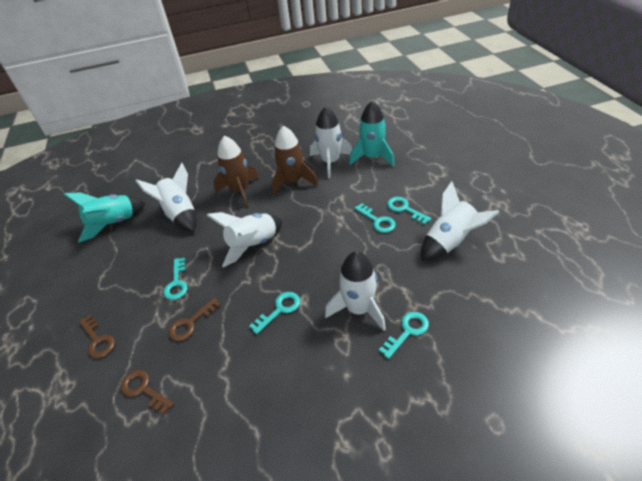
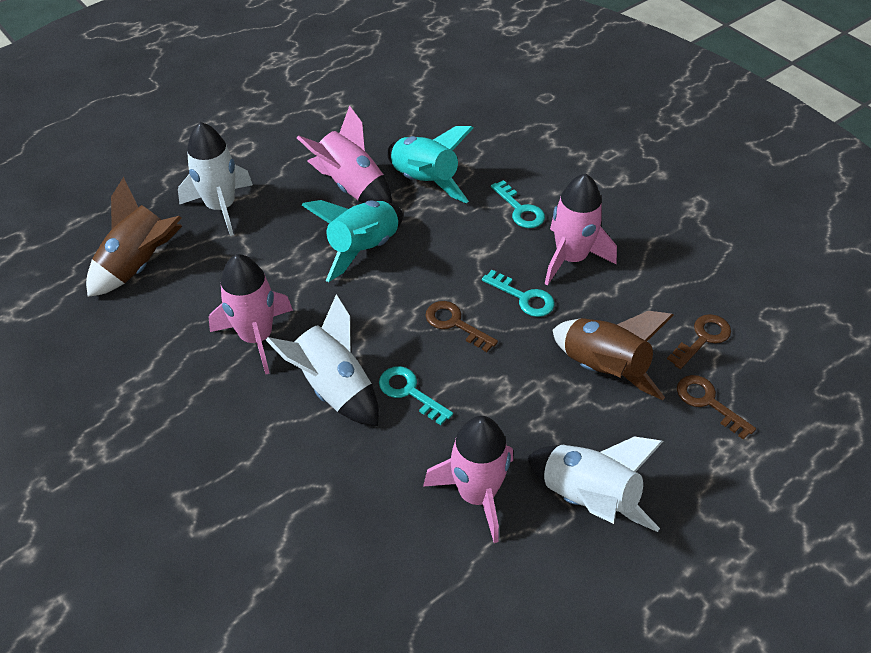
pink rocket: none = 0 -> [209,254,293,374] [297,105,392,203] [423,416,513,543] [545,173,617,285] = 4
turquoise key: [163,258,188,300] [249,292,300,334] [354,203,396,233] [379,312,429,359] [387,197,431,225] = 5 -> [379,366,453,425] [482,270,555,317] [491,180,545,228] = 3
white rocket: [135,163,197,232] [207,212,283,267] [310,106,352,178] [325,251,386,331] [421,181,499,261] = 5 -> [178,122,253,236] [266,294,379,426] [527,436,664,532] = 3

